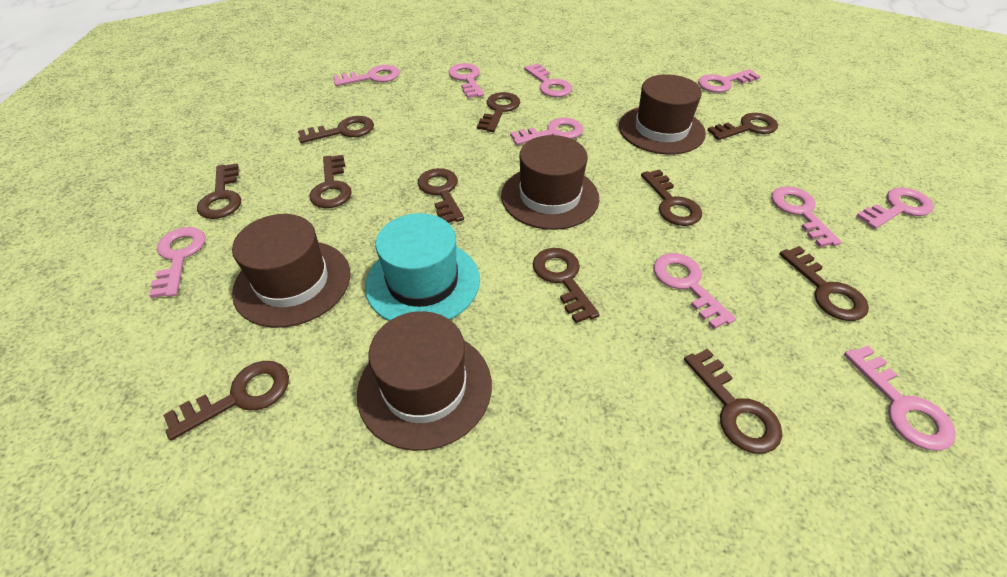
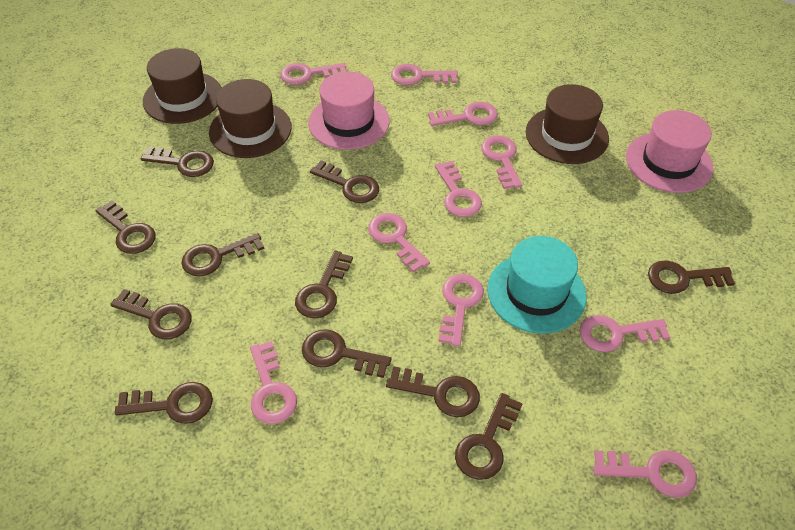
brown hat: [232,214,351,328] [357,311,492,451] [501,135,599,230] [619,74,706,154] = 4 -> [143,48,222,124] [209,79,292,158] [526,84,609,164] = 3
pink hat: none = 0 -> [308,72,390,150] [626,110,714,193] = 2

